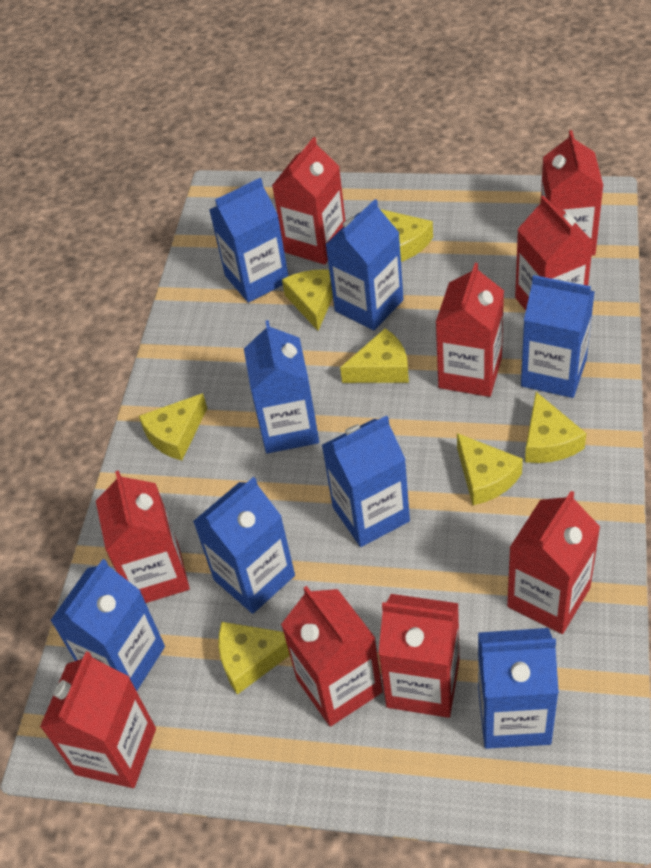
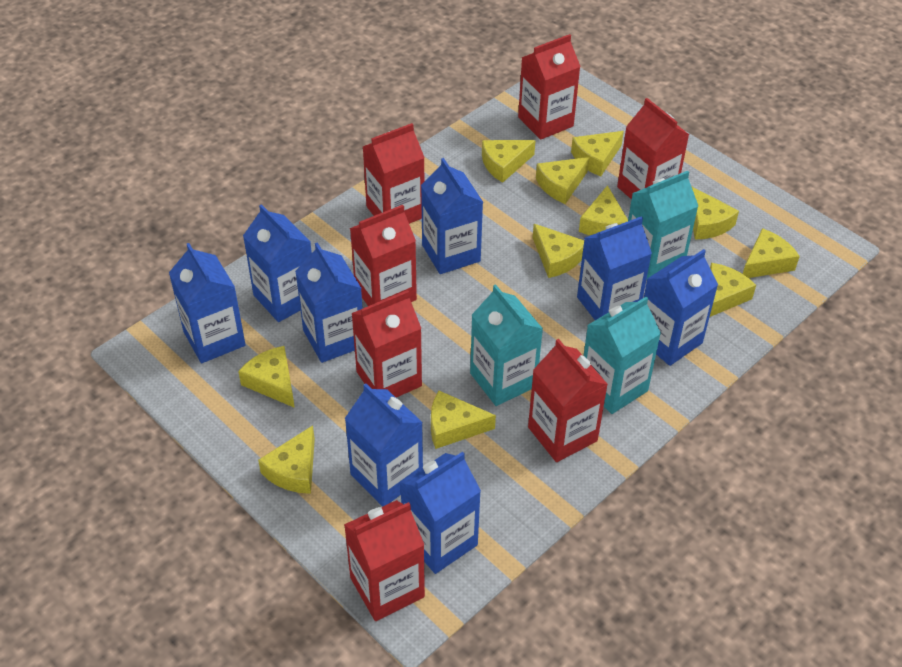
red carton: [40,652,156,788] [96,470,190,603] [272,137,345,265] [281,586,383,727] [378,594,459,718] [436,263,504,397] [507,491,600,634] [515,195,593,310] [541,130,603,256] = 9 -> [344,500,425,621] [350,205,417,306] [351,290,422,397] [363,123,425,224] [518,34,581,140] [528,339,608,462] [617,98,689,200] = 7
turquoise carton: none = 0 -> [470,284,543,406] [583,297,661,414] [628,171,698,279] = 3
yellow cheese: [139,393,207,461] [218,622,290,695] [282,269,333,331] [340,328,409,383] [380,209,433,262] [457,433,523,505] [525,392,586,463] = 7 -> [238,346,295,408] [258,425,315,494] [431,391,496,449] [482,140,536,183] [533,224,584,278] [536,157,590,204] [571,131,624,176] [579,185,628,235] [691,186,739,240] [710,263,756,317] [743,228,800,278] = 11

